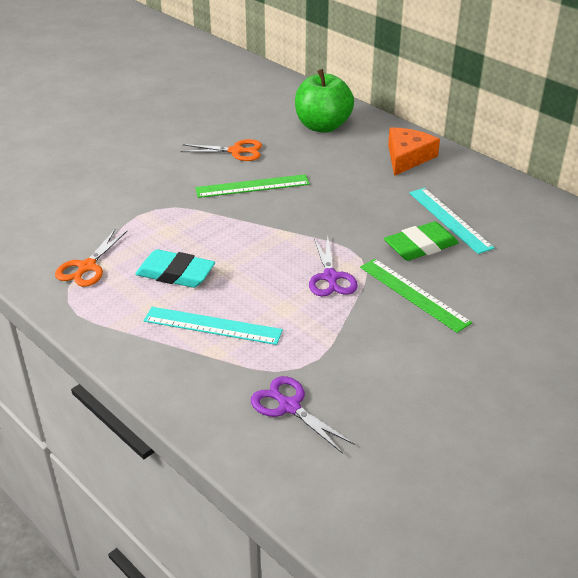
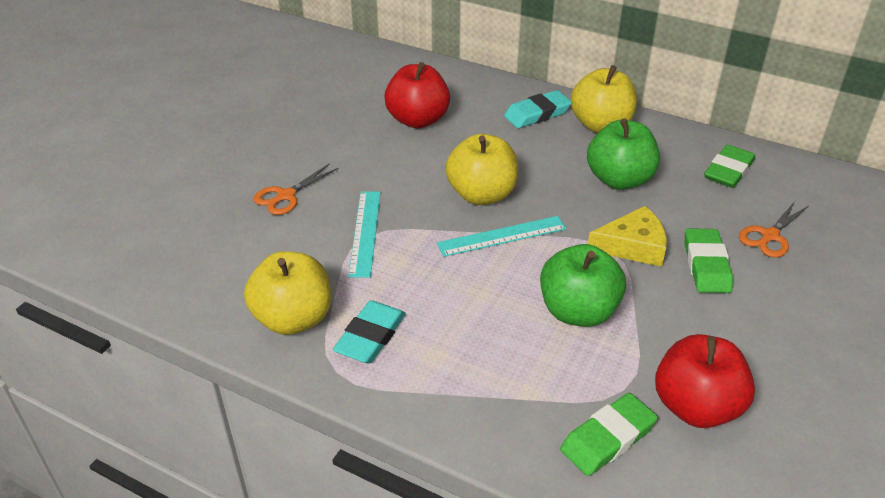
green apple: [295,69,354,133] = 1 -> [540,244,626,327] [587,118,660,190] = 2
green eraser: [384,222,459,261] = 1 -> [560,393,658,476] [685,228,733,293] [704,145,755,188] = 3
green ruler: [195,174,310,198] [360,259,472,333] = 2 -> none = 0
orange cheese: [388,128,440,176] = 1 -> none = 0
purple scissors: [251,376,355,454] [309,237,358,297] = 2 -> none = 0
red apple: none = 0 -> [384,62,450,128] [655,334,755,428] = 2
turquoise eraser: [135,249,215,288] = 1 -> [333,300,406,364] [504,90,571,128] = 2
yellow apple: none = 0 -> [244,251,331,335] [446,134,518,205] [571,65,637,133] = 3
yellow cheese: none = 0 -> [588,206,667,267] = 1

